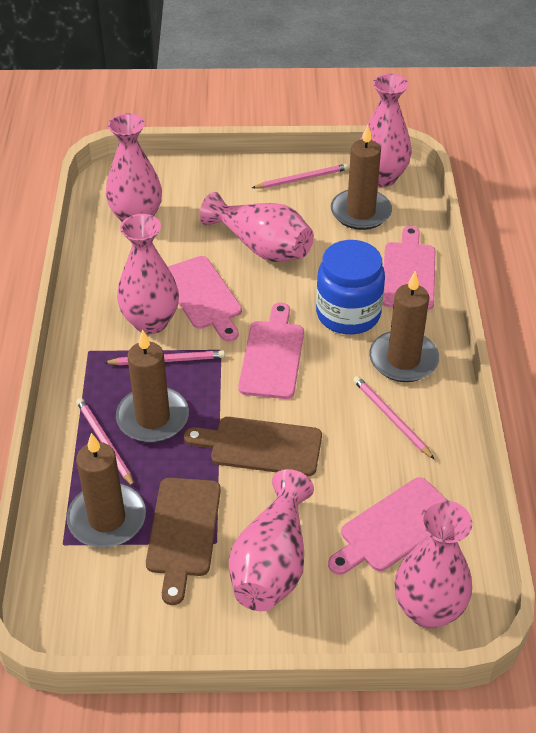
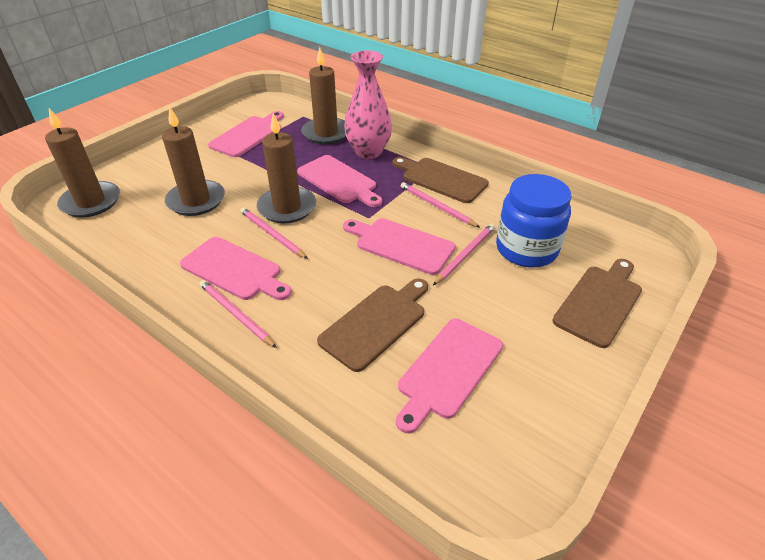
brown cutting board: [146,478,221,605] [184,417,322,476] = 2 -> [317,278,428,372] [393,157,489,203] [552,259,642,348] = 3
pink cutting board: [168,256,242,342] [238,303,304,399] [328,477,447,575] [383,226,436,310] = 4 -> [180,237,292,300] [208,111,284,157] [297,155,382,207] [343,218,456,275] [396,318,503,433] = 5
pink vase: [106,113,162,222] [117,214,179,334] [200,192,314,262] [229,469,314,611] [360,74,412,187] [395,500,472,628] = 6 -> [344,50,392,159] = 1

